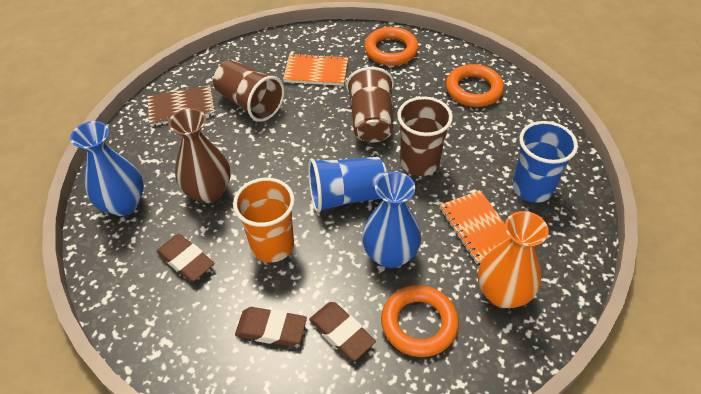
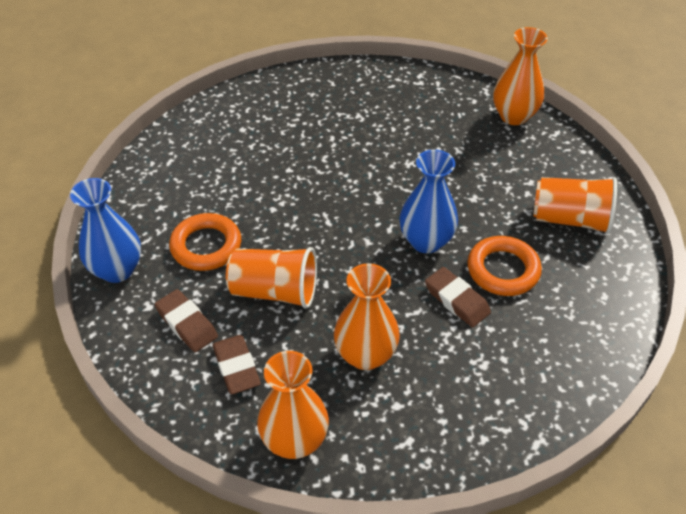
blue cup: [308,157,387,213] [512,121,578,203] = 2 -> none = 0
brown cup: [213,60,284,122] [346,67,394,143] [397,96,453,176] = 3 -> none = 0
brown notebook: [147,85,215,126] = 1 -> none = 0
brown vase: [169,108,230,203] = 1 -> none = 0
orange cup: [233,178,295,262] = 1 -> [226,247,317,309] [533,177,617,234] = 2
orange notebook: [283,53,348,86] [439,190,510,264] = 2 -> none = 0
orange ring: [364,27,419,66] [381,285,459,357] [446,64,504,107] = 3 -> [169,213,241,271] [467,236,542,296] = 2
orange vase: [478,211,549,308] = 1 -> [257,351,329,459] [334,263,400,370] [493,27,548,125] = 3

